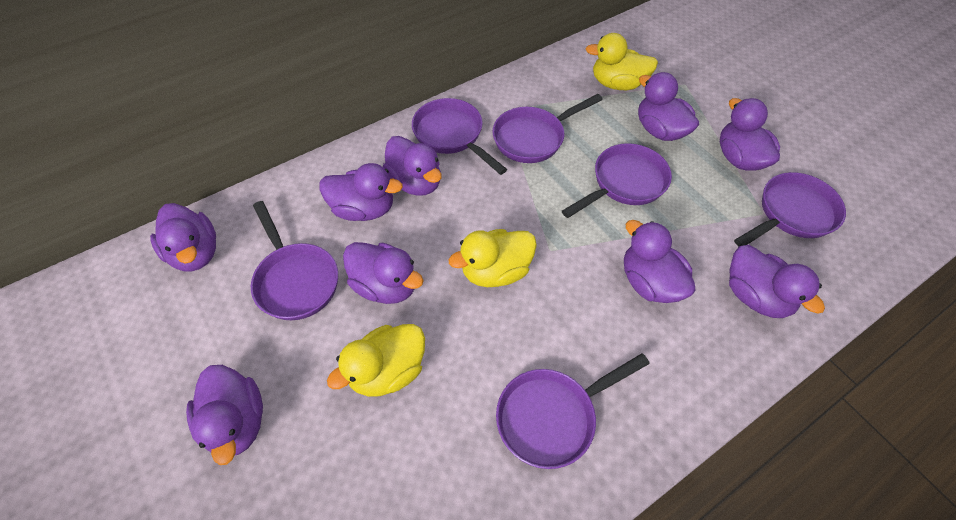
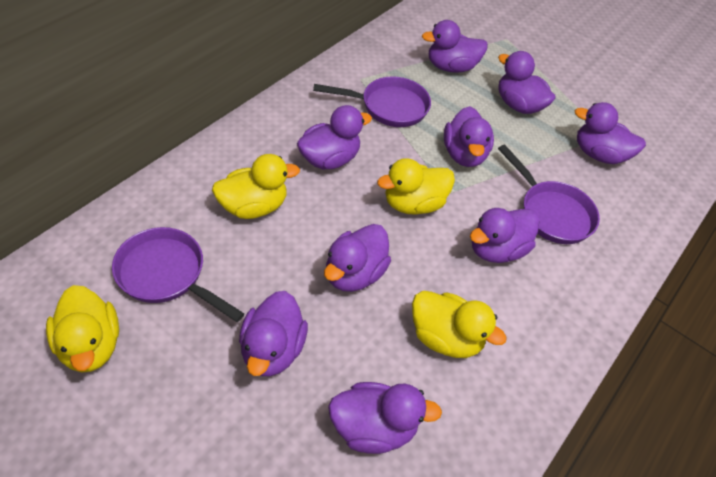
purple pan: [251,201,338,320] [412,98,507,175] [493,94,603,163] [496,353,650,469] [562,143,672,218] [734,172,846,247] = 6 -> [112,227,244,322] [313,76,431,127] [498,145,600,244] = 3
yellow duck: [327,324,425,397] [448,229,537,287] [586,33,658,90] = 3 -> [46,285,119,372] [212,154,300,219] [377,158,455,215] [412,291,507,358] = 4

